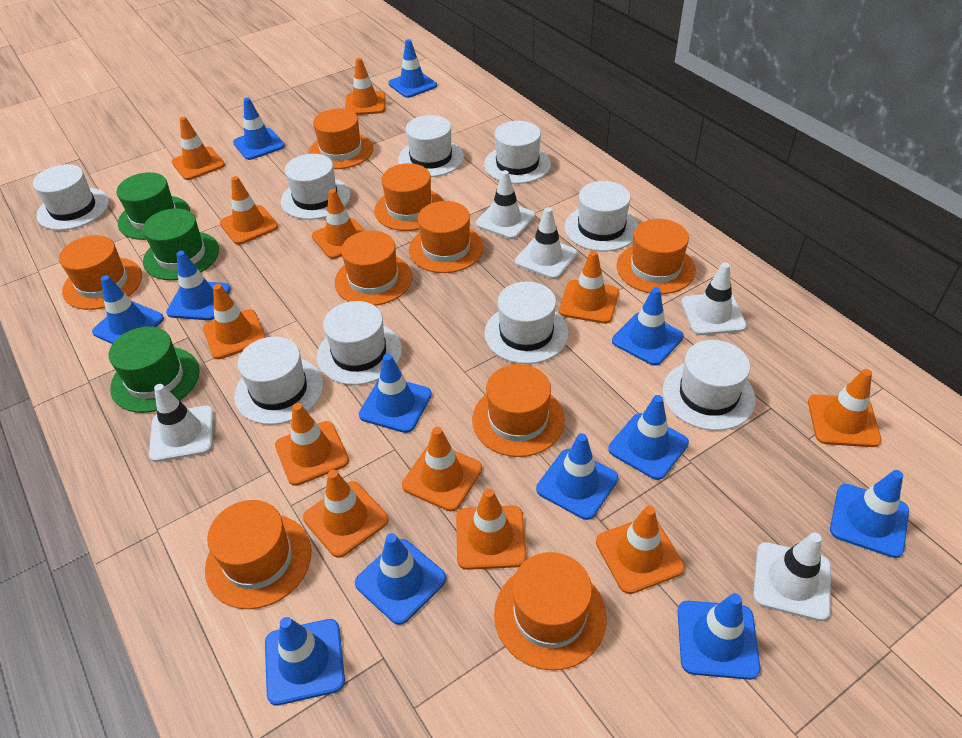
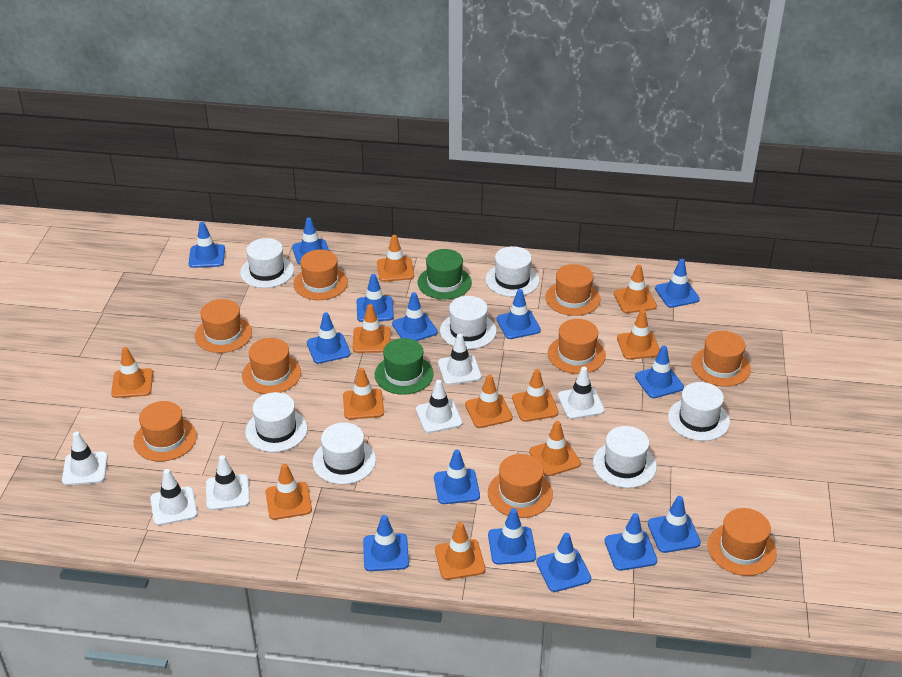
blue traffic cone: [92,275,164,344] [166,251,231,320] [233,98,285,160] [265,617,345,706] [355,533,446,625] [359,354,432,433] [389,39,437,98] [536,433,618,520] [608,395,689,480] [612,287,684,366] [678,593,760,680] [830,470,909,558] = 12 -> [188,222,225,268] [292,218,329,265] [307,312,351,364] [357,274,394,322] [363,515,409,571] [392,292,438,341] [434,449,480,504] [488,508,536,565] [497,289,541,339] [536,533,591,592] [604,513,657,571] [635,346,684,398] [648,496,701,553] [655,259,700,308] = 14
green hat: [109,327,200,413] [117,172,190,240] [143,208,219,280] = 3 -> [375,338,434,395] [418,249,472,300] = 2
orange traffic cone: [171,116,225,180] [203,284,266,359] [220,176,278,245] [275,403,349,486] [303,470,389,558] [312,189,365,259] [345,58,385,115] [402,427,482,511] [456,488,526,570] [559,251,619,324] [596,506,685,594] [808,369,881,447] = 12 -> [111,347,153,398] [266,464,312,520] [343,368,384,420] [353,304,391,353] [377,235,414,282] [435,522,485,580] [465,375,513,428] [512,369,559,422] [529,421,581,476] [614,265,657,313] [617,310,660,360] = 11
white hat: [33,164,109,230] [234,337,323,425] [281,154,350,220] [317,301,402,385] [398,115,464,177] [484,121,551,184] [484,281,569,364] [565,181,638,251] [663,340,756,431] = 9 -> [240,238,294,288] [245,392,307,452] [312,422,376,484] [440,296,497,349] [485,246,540,297] [593,426,657,488] [668,382,730,441] = 7
white traffic cone: [149,384,214,462] [476,170,535,239] [515,207,578,279] [681,262,747,335] [753,532,831,621] = 5 -> [62,432,108,486] [150,469,198,526] [206,455,250,510] [416,380,462,433] [438,334,482,385] [558,367,605,419] = 6

